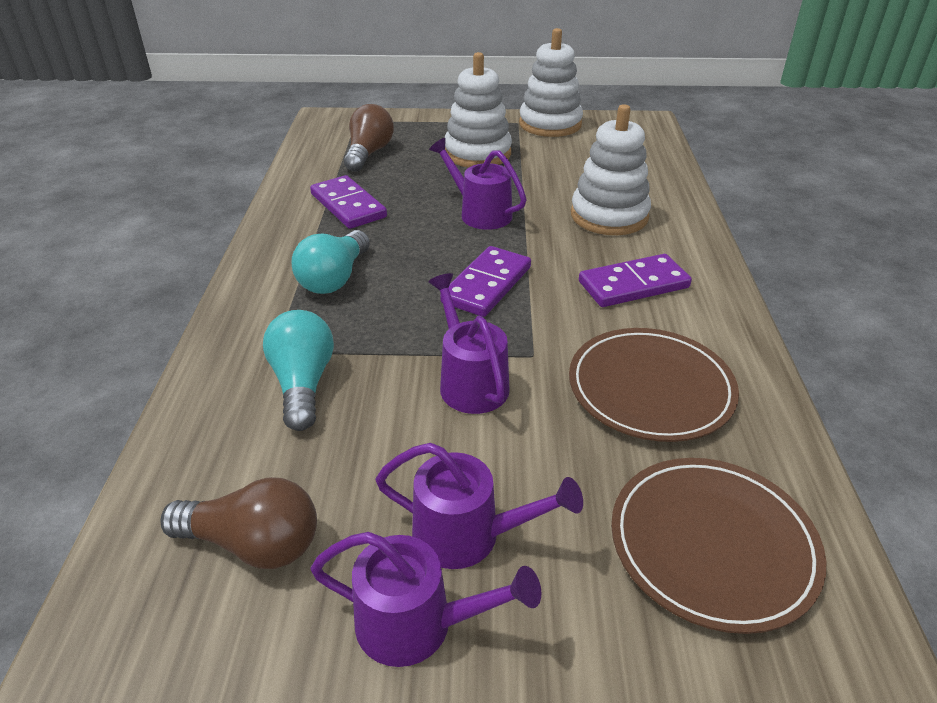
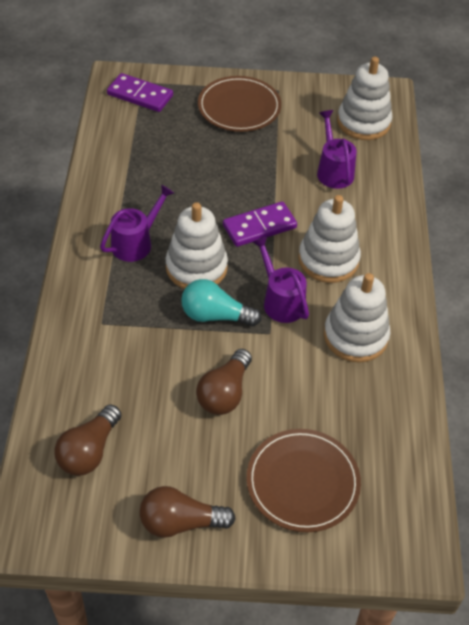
brown light bulb: [160,477,317,569] [344,104,394,172] = 2 -> [55,405,122,476] [140,486,236,538] [196,349,252,415] = 3
purple domino: [310,175,387,229] [440,246,531,317] [579,254,692,307] = 3 -> [107,73,173,112] [223,201,297,247] = 2
purple watering can: [310,532,541,667] [375,443,583,569] [428,273,510,414] [429,138,527,230] = 4 -> [100,184,174,262] [253,236,309,323] [317,110,357,189] = 3
turquoise light bulb: [263,310,334,431] [291,230,370,294] = 2 -> [181,279,262,326] = 1
white stacking toy: [445,52,512,167] [519,28,583,137] [571,104,651,235] = 3 -> [166,202,228,289] [298,195,361,283] [324,273,390,362] [337,57,393,140] = 4

